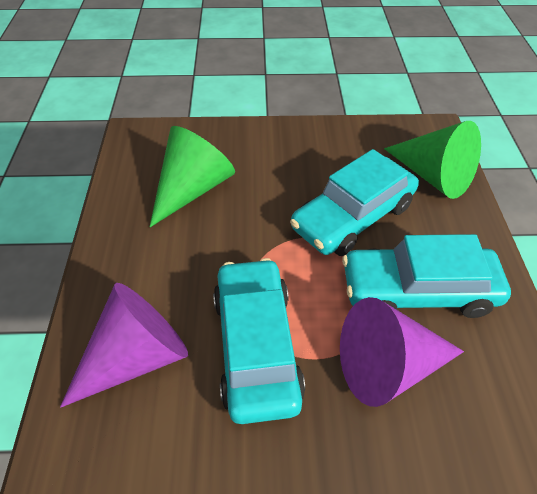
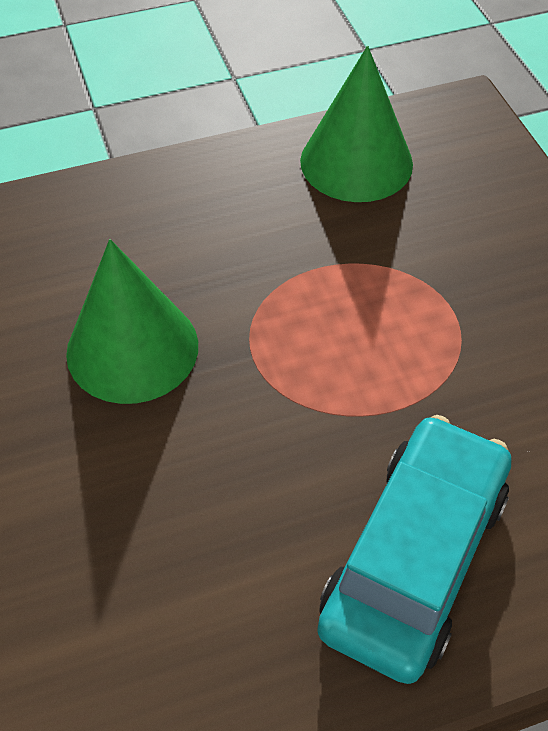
purple cone: [60,283,188,408] [340,297,464,407] = 2 -> none = 0
turquoise car: [213,258,305,424] [290,149,419,256] [342,234,511,318] = 3 -> [317,415,511,684] = 1

